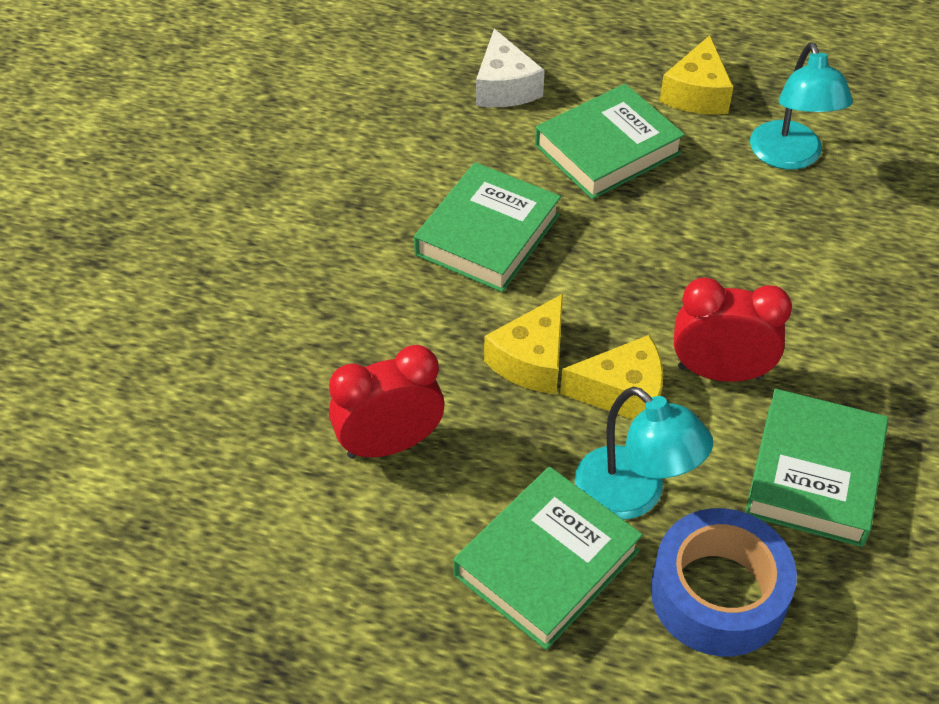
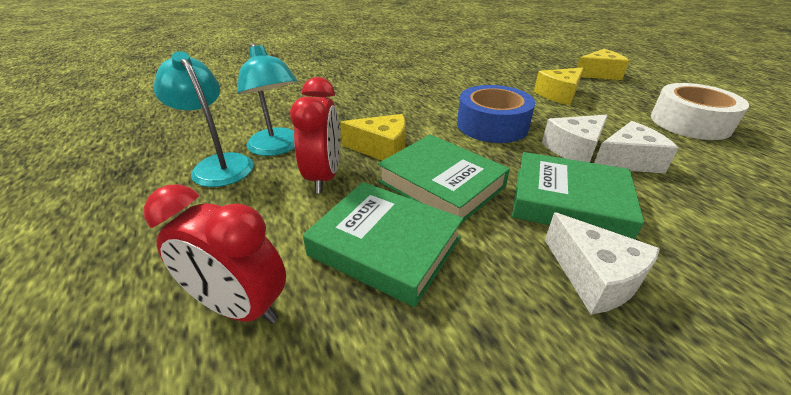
green book: [414,162,561,292] [453,467,643,650] [535,84,685,199] [745,389,889,547] = 4 -> [303,182,463,307] [378,134,510,225] [512,152,644,239] = 3
white cheese: [476,29,545,107] = 1 -> [542,115,608,162] [545,212,660,315] [594,121,679,173] = 3
white tape: none = 0 -> [651,83,749,140] = 1

